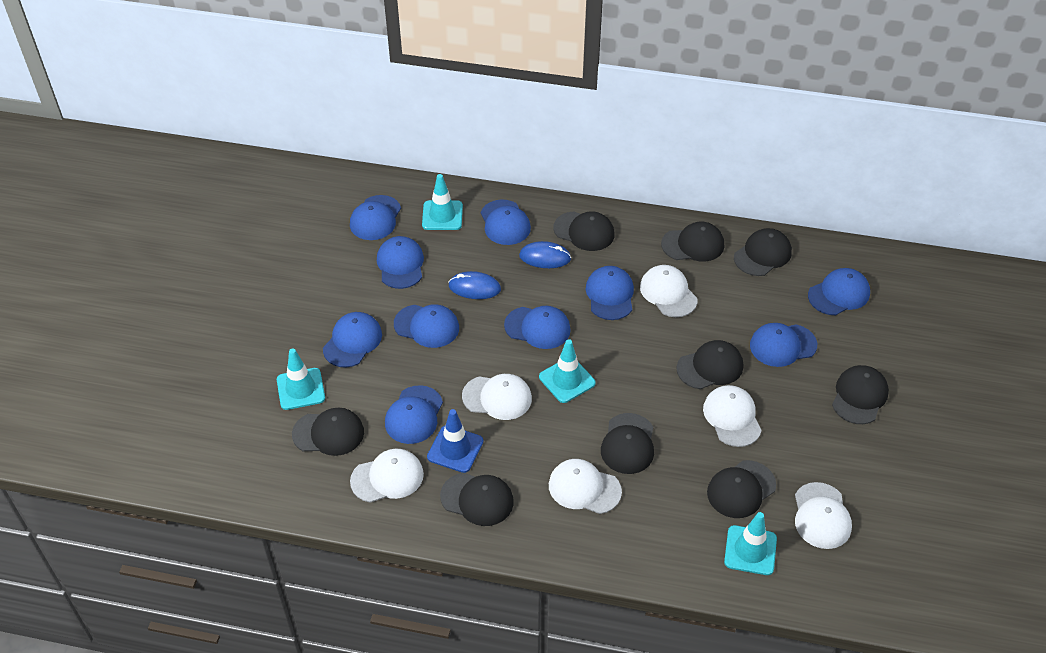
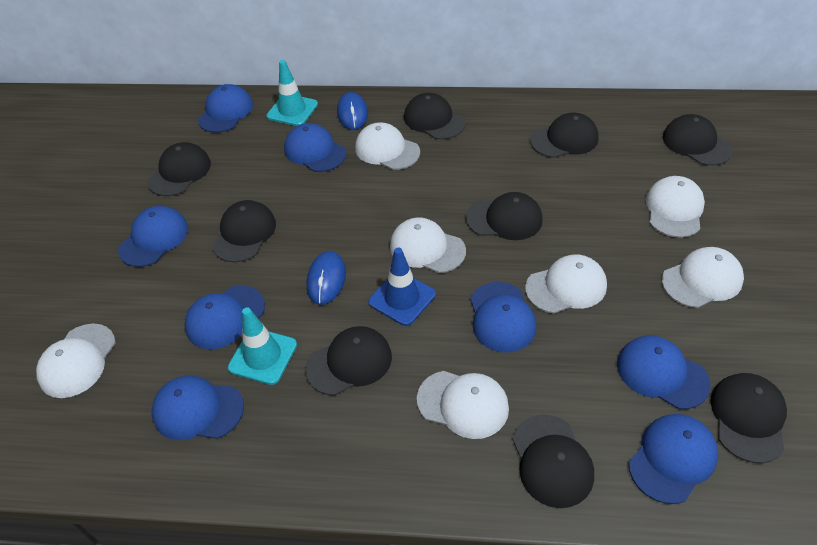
blue cap: [323,312,382,368] [350,195,401,240] [377,236,424,289] [385,385,443,444] [394,304,459,348] [481,200,531,245] [504,306,571,349] [586,266,634,320] [750,323,817,367] [808,268,870,315] = 10 -> [118,206,188,267] [152,375,244,440] [184,285,265,349] [198,84,253,133] [284,123,346,172] [470,282,537,353] [617,335,711,409] [629,414,719,504] = 8
turquoise traffic cone: [277,348,325,410] [422,174,463,230] [539,339,596,403] [724,512,777,575] = 4 -> [228,307,297,385] [267,60,318,126] = 2
white cap: [350,449,424,503] [462,374,532,420] [549,459,622,514] [640,265,698,317] [703,385,762,447] [795,482,852,549] = 6 -> [36,324,116,398] [355,122,420,170] [390,217,466,273] [417,371,509,439] [525,254,607,314] [646,176,705,238] [662,247,744,308] = 7

